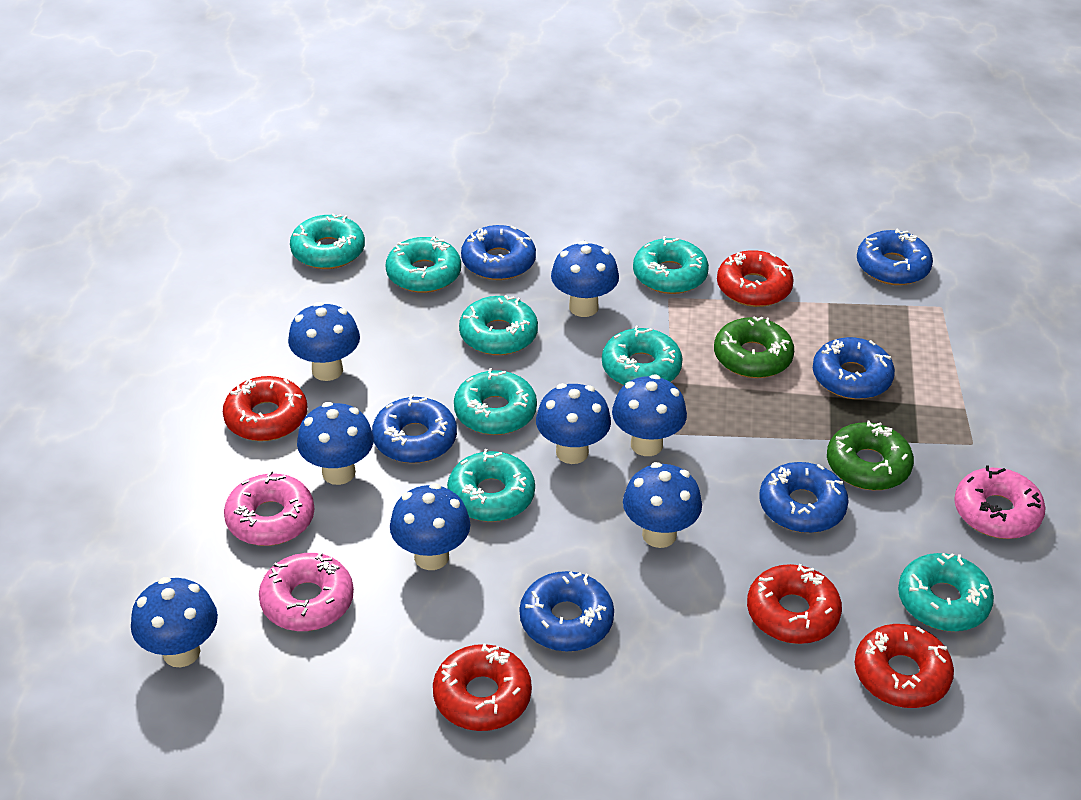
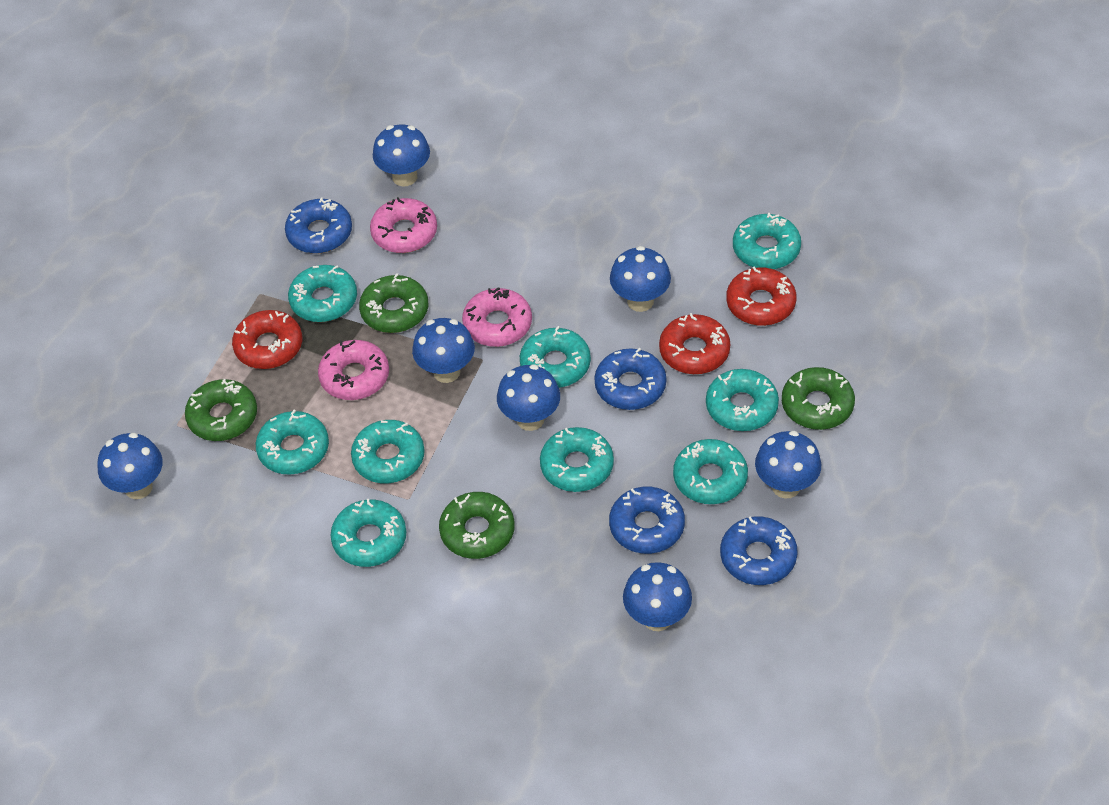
blue donut: [372,394,457,463] [461,225,536,280] [520,571,614,652] [759,462,849,533] [813,337,895,399] [857,228,933,285] = 6 -> [285,198,352,254] [594,348,666,410] [609,487,685,554] [720,516,798,585] = 4
blue mushroom: [131,577,218,667] [288,302,360,381] [297,402,374,485] [390,483,471,570] [536,383,611,464] [551,241,619,317] [612,374,687,456] [623,462,702,548] = 8 -> [97,433,163,499] [373,125,430,186] [412,318,475,383] [497,364,560,431] [610,246,671,312] [623,562,692,631] [755,431,821,499] = 7
green donut: [714,316,794,378] [827,421,914,490] = 2 -> [185,379,257,441] [359,273,428,333] [439,492,515,559] [782,367,855,430] = 4
red donut: [223,376,307,441] [433,643,532,731] [717,250,794,307] [747,564,842,644] [855,624,954,708] = 5 -> [232,310,302,369] [659,313,730,374] [726,266,796,326] = 3
turquoise donut: [290,214,365,269] [385,236,461,293] [447,449,535,522] [454,368,537,435] [459,295,538,355] [602,326,683,385] [633,236,709,294] [898,553,994,631] = 8 -> [256,410,329,475] [288,265,357,322] [330,499,406,567] [351,420,425,483] [520,326,591,388] [540,427,614,492] [673,439,748,504] [706,369,779,431] [733,213,801,269] = 9

